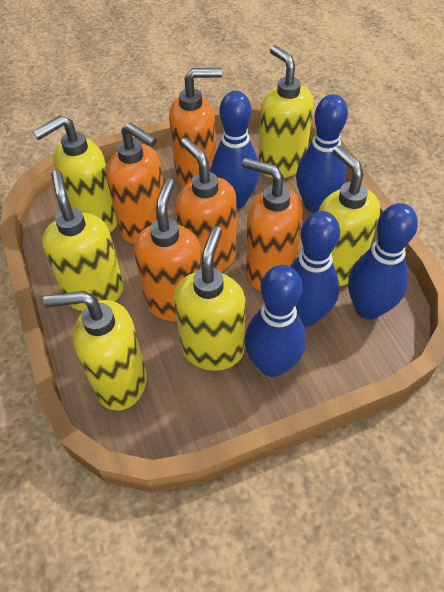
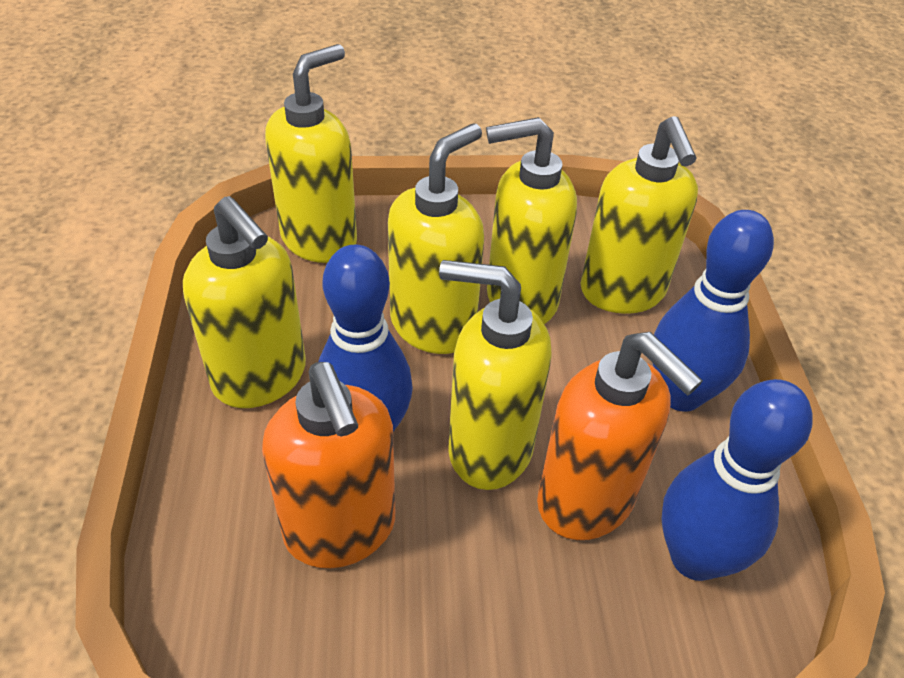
blue bowling pin: [211,91,260,209] [245,265,306,377] [290,211,340,327] [296,94,348,213] [348,203,418,320] = 5 -> [318,244,413,431] [653,210,774,412] [661,379,813,581] = 3
orange soap dispenser: [106,123,168,244] [134,179,202,322] [169,68,222,188] [175,137,237,272] [242,158,303,291] = 5 -> [262,362,395,568] [537,332,703,540] = 2

